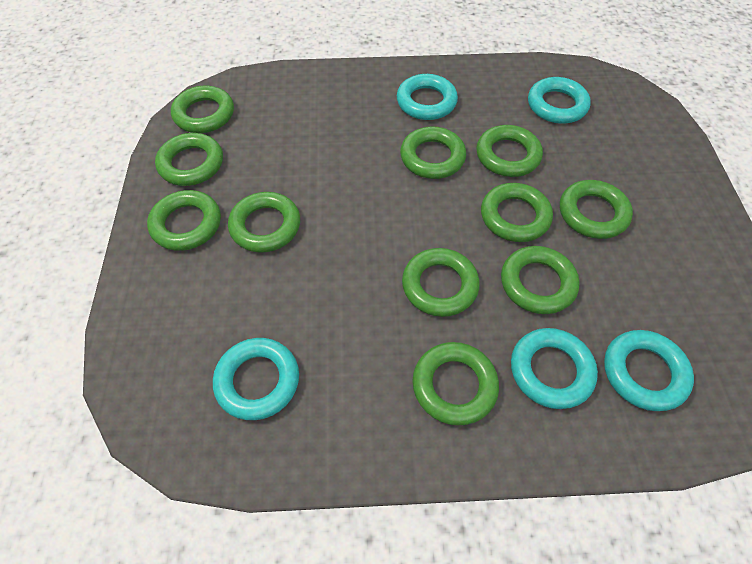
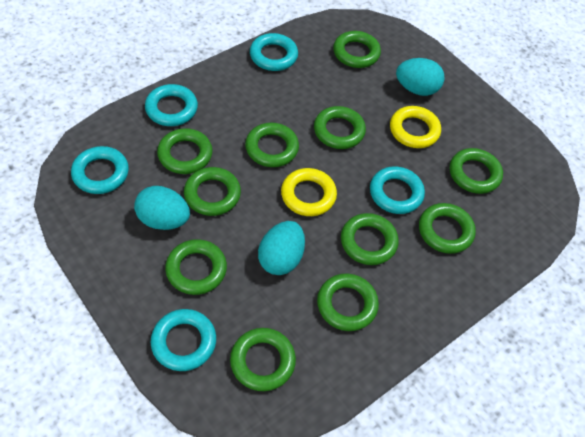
turquoise egg: none = 0 -> [134,186,190,230] [258,221,305,275] [396,58,445,96] = 3
yellow ring: none = 0 -> [281,168,337,216] [390,106,441,148] = 2

